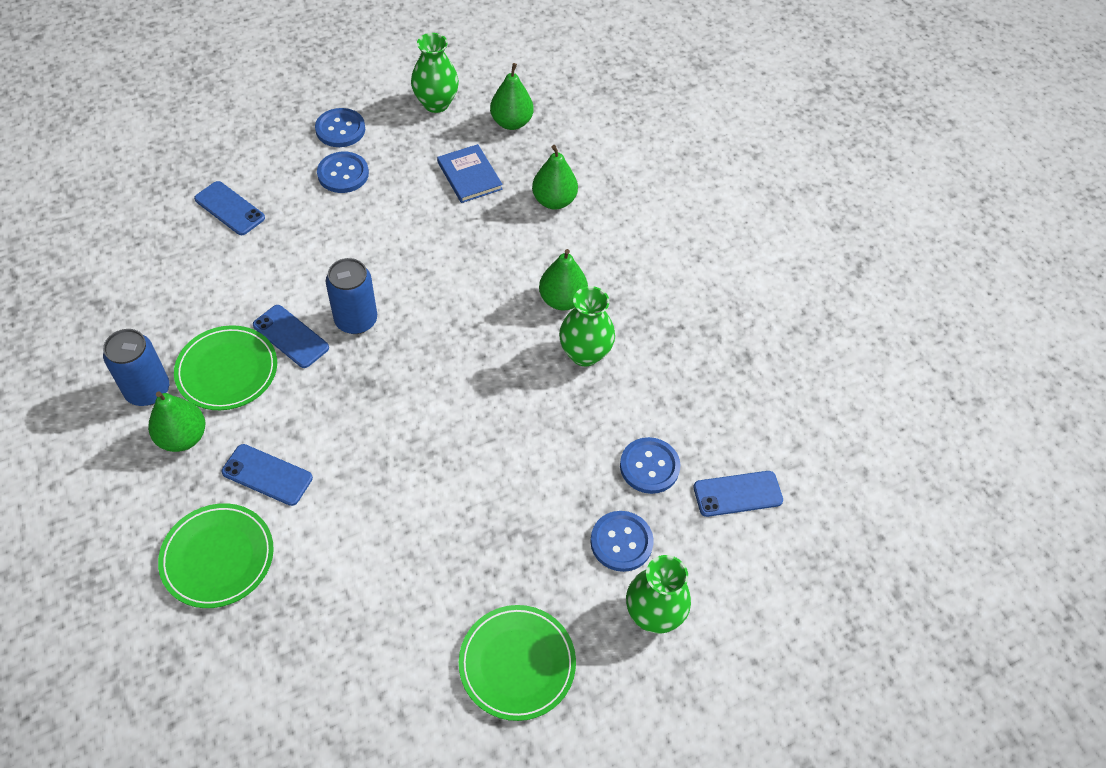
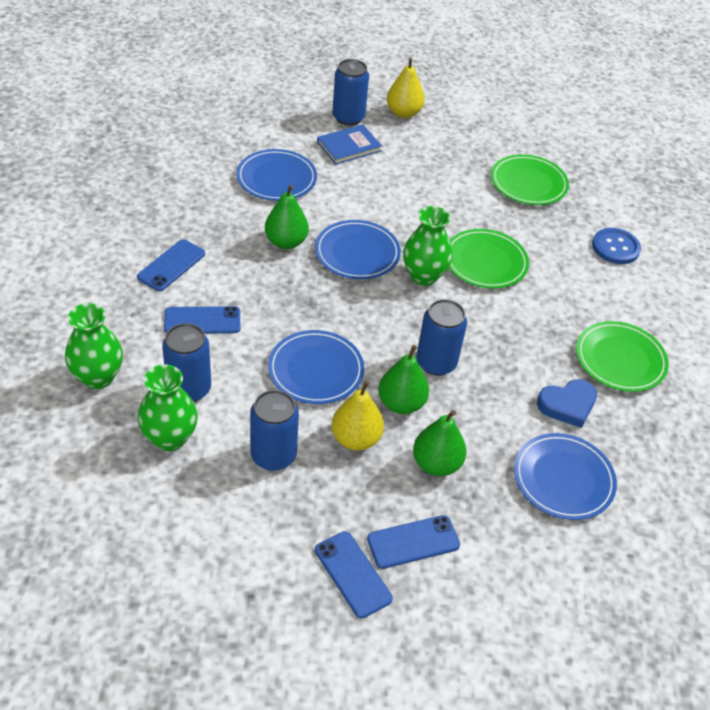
blue button: [315,108,365,147] [317,152,369,193] [590,511,654,572] [620,437,680,494] = 4 -> [592,228,641,264] = 1
blue can: [103,329,169,406] [326,258,377,334] = 2 -> [162,323,211,402] [250,390,299,471] [332,59,369,126] [416,299,467,376] = 4
blue heart: none = 0 -> [537,379,597,428] = 1
blue plate: none = 0 -> [236,149,317,201] [268,330,364,404] [315,220,401,279] [514,433,617,520] = 4
green pear: [148,391,205,452] [490,63,534,130] [532,145,578,209] [539,249,588,310] = 4 -> [265,185,309,249] [378,345,429,414] [413,410,466,476] = 3
yellow pear: none = 0 -> [331,381,384,451] [387,58,425,118] = 2

